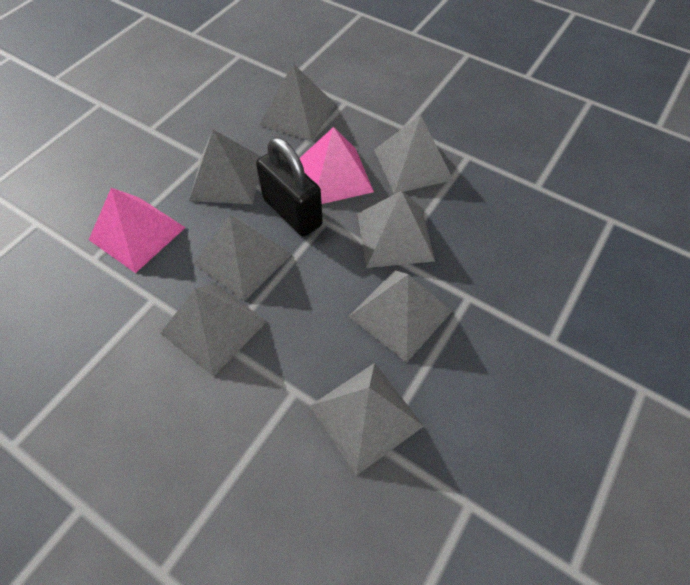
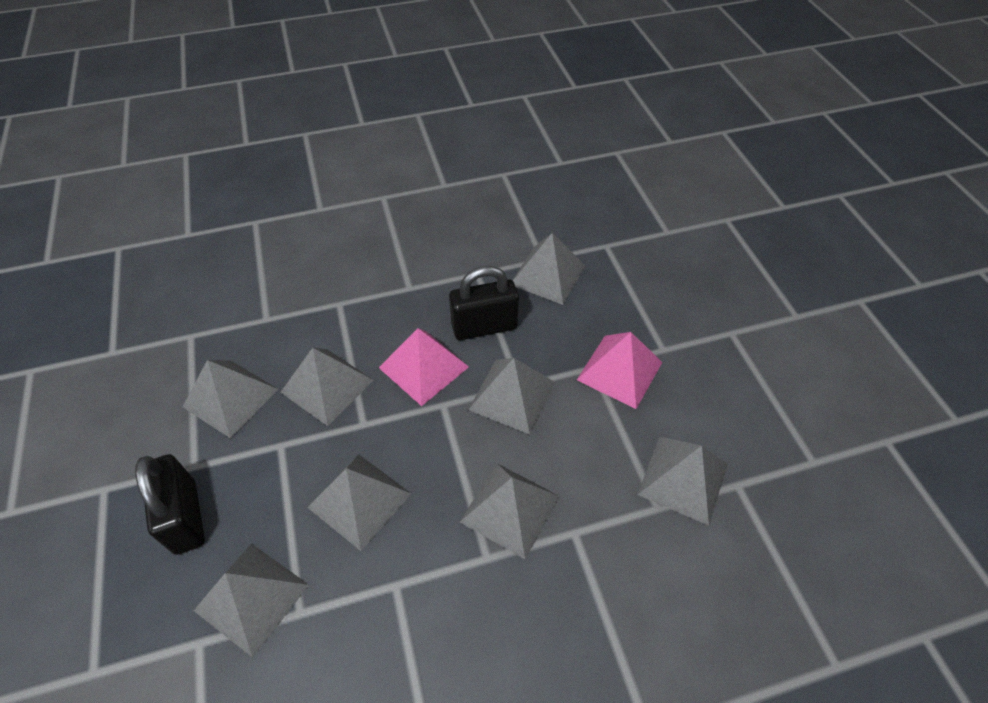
black padlock: [256,137,323,236] = 1 -> [135,454,205,555] [449,266,519,340] = 2

